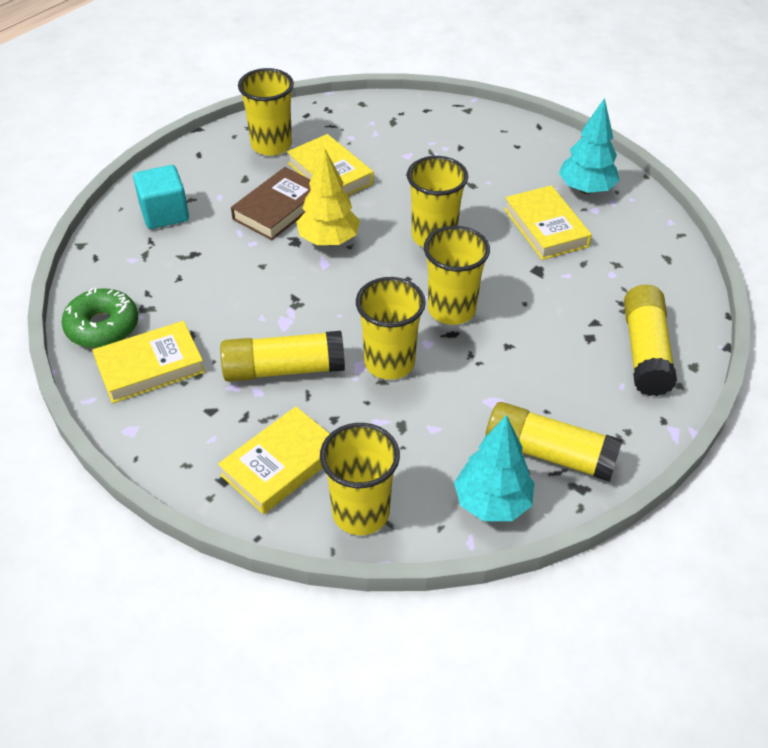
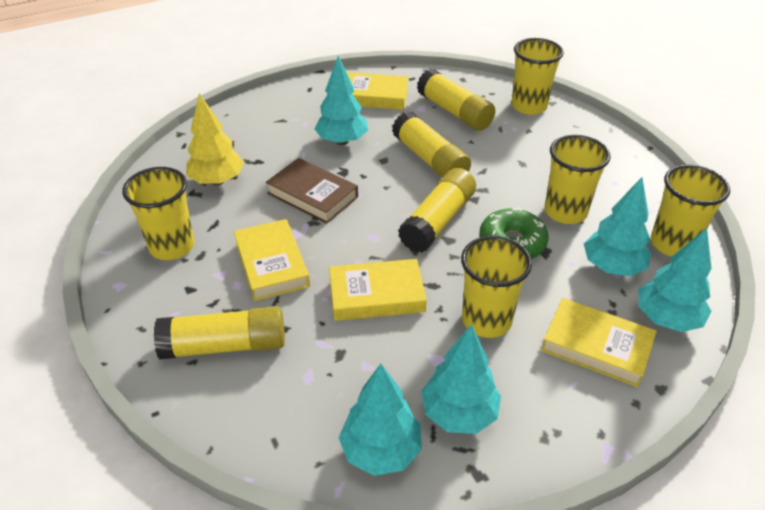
turquoise cube: [133,165,189,229] = 1 -> none = 0
turquoise tree: [454,415,534,521] [559,98,620,194] = 2 -> [314,56,368,145] [338,364,422,476] [421,324,501,434] [584,177,651,276] [638,228,711,332] = 5
yellow glue stick: [220,331,345,382] [485,402,623,482] [624,285,677,396] = 3 -> [154,306,285,360] [392,111,471,178] [398,168,476,253] [417,69,496,131] = 4

